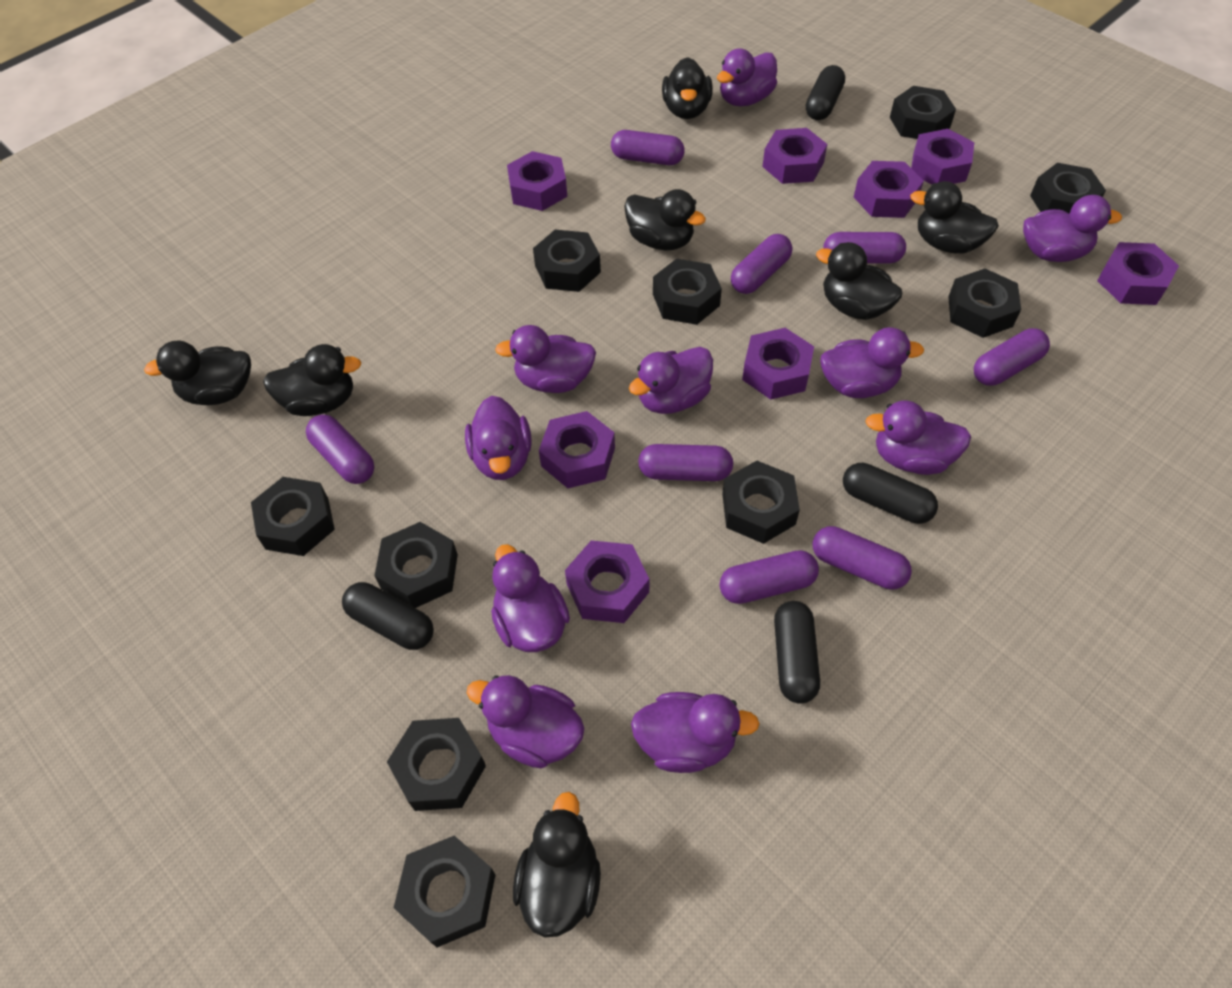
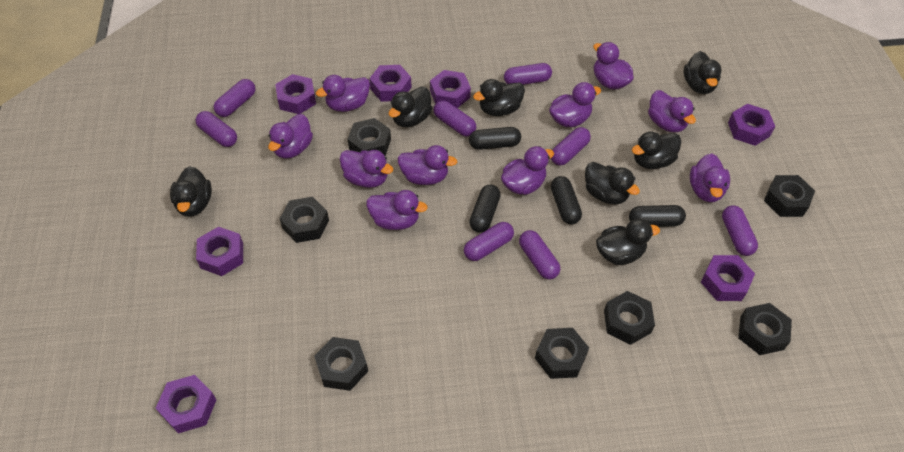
black nut: [251,477,335,556] [374,522,458,608] [387,718,486,811] [394,836,495,947] [533,230,601,292] [653,259,722,325] [722,461,800,544] [890,86,956,139] [948,269,1021,338] [1030,163,1106,214] = 10 -> [280,197,329,243] [314,337,368,391] [348,118,391,156] [535,328,589,379] [604,291,655,345] [738,303,792,355] [764,175,815,217] = 7
purple nut: [507,151,567,211] [539,411,615,488] [565,540,649,623] [742,328,814,400] [762,128,827,184] [854,161,924,218] [911,129,974,185] [1097,242,1179,305] = 8 -> [156,375,217,433] [196,227,243,276] [275,74,316,114] [369,65,412,102] [430,70,471,108] [701,255,755,301] [728,104,775,146] = 7

